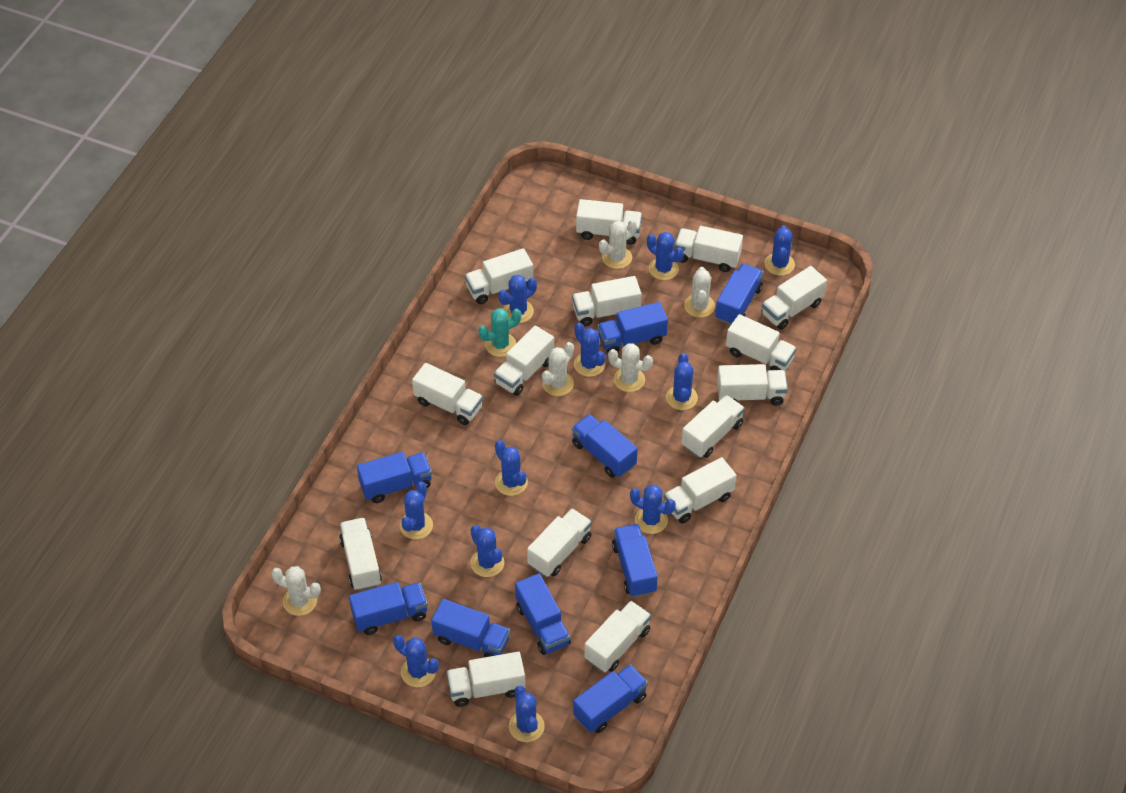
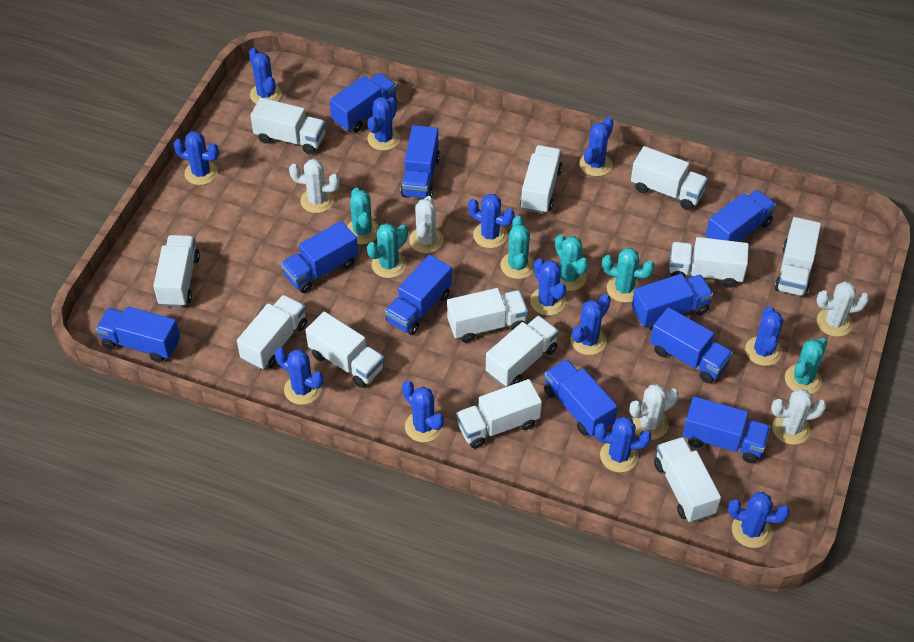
blue cactus: [393,635,439,687] [400,481,433,539] [470,525,504,577] [495,440,528,496] [498,275,537,323] [509,686,545,742] [574,323,605,377] [630,485,676,534] [647,232,684,280] [666,353,698,410] [765,225,795,276] = 11 -> [173,131,219,185] [249,48,282,104] [275,347,323,405] [367,97,400,151] [402,381,444,442] [468,194,515,248] [530,258,566,315] [571,294,611,355] [579,117,613,176] [595,416,651,472] [728,492,790,548] [745,306,783,366] = 12
blue truck: [349,582,428,635] [357,452,432,503] [431,599,510,657] [515,573,571,655] [572,414,638,478] [573,664,648,733] [598,302,668,353] [612,524,658,597] [715,263,763,325] = 9 -> [96,306,180,363] [281,221,358,293] [329,73,397,133] [385,255,452,335] [400,125,440,198] [544,359,617,437] [632,274,713,331] [650,307,733,383] [683,397,771,463] [706,190,776,242] = 10
turquoise cactus: [478,308,521,357] = 1 -> [347,188,379,244] [367,223,408,278] [500,216,535,279] [555,235,588,291] [602,248,655,303] [785,338,827,394] = 6
white truck: [339,518,382,591] [412,363,483,425] [446,652,525,707] [465,248,533,304] [494,325,554,396] [527,508,592,577] [572,276,641,326] [576,199,642,245] [584,601,651,672] [664,457,737,523] [674,226,743,272] [682,395,745,458] [717,364,788,405] [726,314,797,370] [761,266,827,330] = 15 -> [153,235,200,307] [237,295,307,370] [250,98,326,155] [306,312,384,388] [447,288,528,343] [456,379,542,449] [486,316,559,387] [520,145,563,214] [631,146,708,210] [654,437,721,523] [669,237,749,288] [774,217,821,297] = 12

